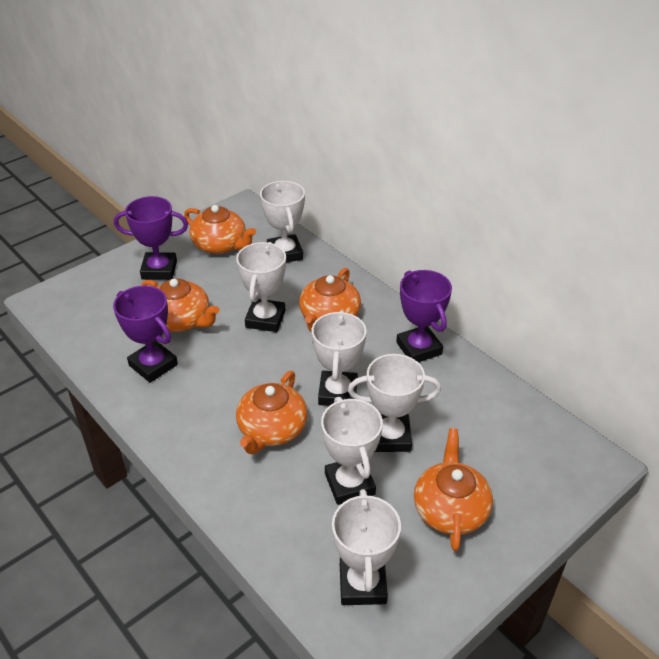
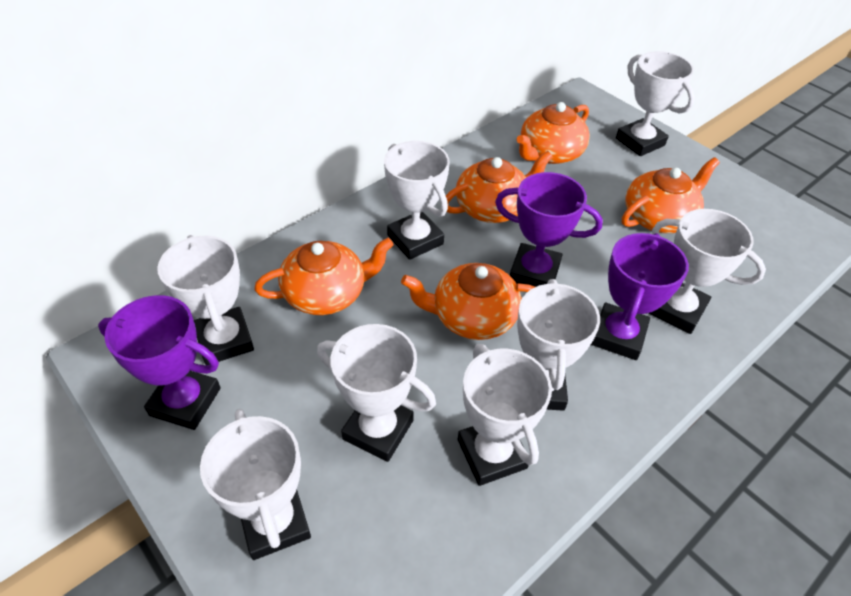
white trophy: [236,242,286,332] [260,181,305,263] [312,310,367,406] [321,397,383,505] [332,489,401,605] [348,354,441,452] = 6 -> [157,235,254,365] [200,409,311,560] [317,324,436,462] [384,141,450,260] [458,344,552,486] [517,279,600,411] [616,51,695,156] [648,209,766,334] = 8

